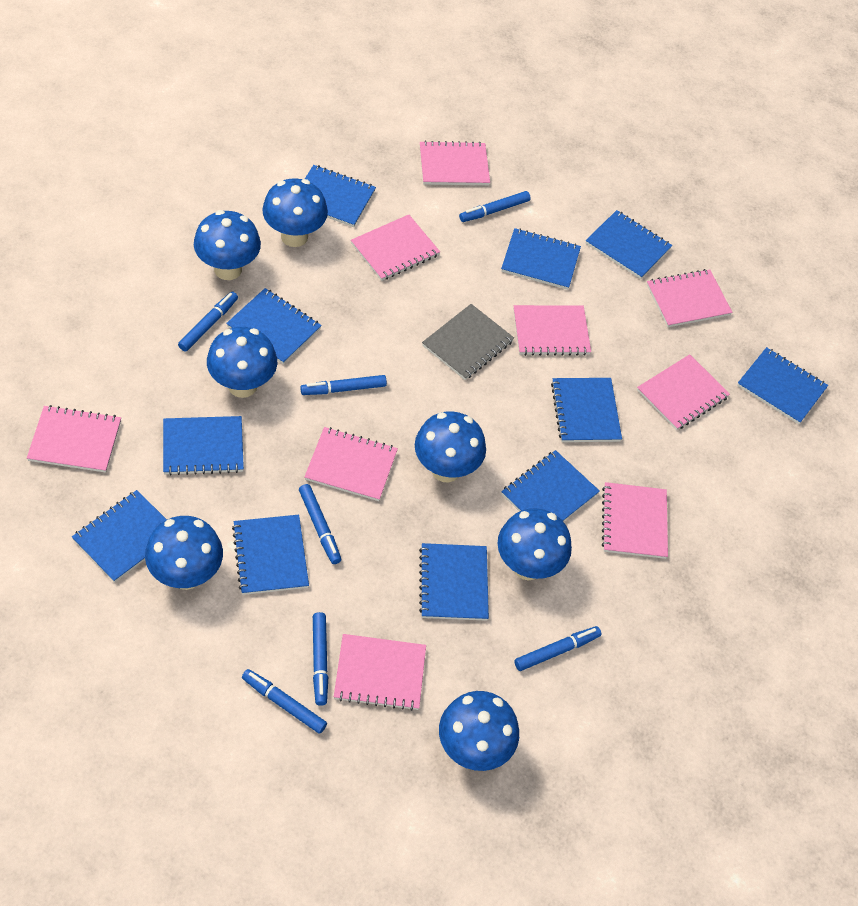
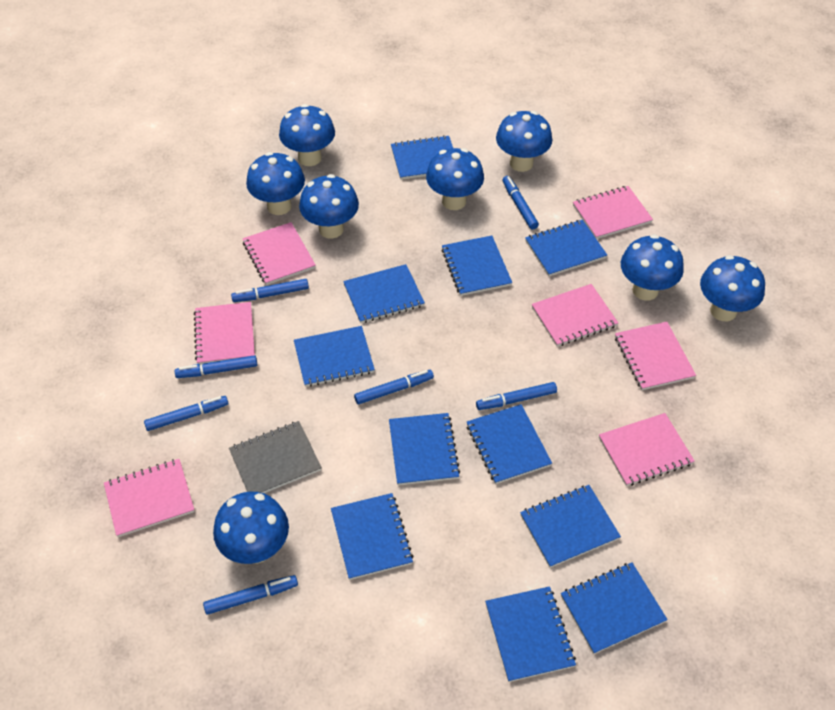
blue mushroom: [145,516,223,590] [194,210,261,280] [207,327,277,398] [262,178,328,247] [415,411,486,482] [439,691,519,771] [497,508,572,580] = 7 -> [213,492,289,564] [246,152,305,215] [279,104,335,166] [299,174,359,239] [426,148,484,210] [496,111,552,172] [621,234,684,301] [700,255,765,321] = 8
pink notebook: [27,405,121,473] [304,427,398,501] [334,634,426,711] [351,215,440,281] [420,141,490,185] [513,305,591,356] [602,482,668,559] [637,354,730,430] [647,269,733,327] = 9 -> [104,459,195,537] [194,302,255,365] [243,222,316,285] [532,284,618,347] [573,186,653,239] [599,413,695,486] [615,322,696,390] = 7

